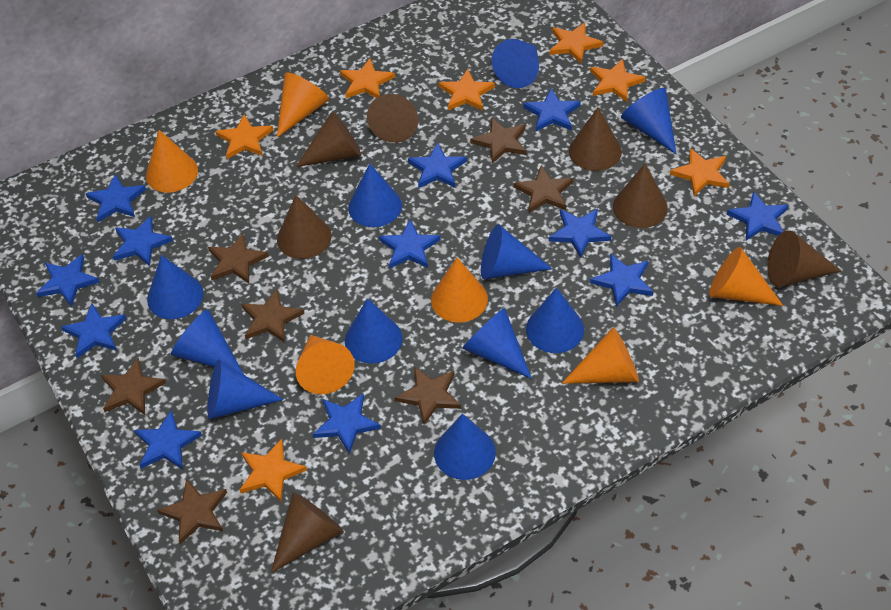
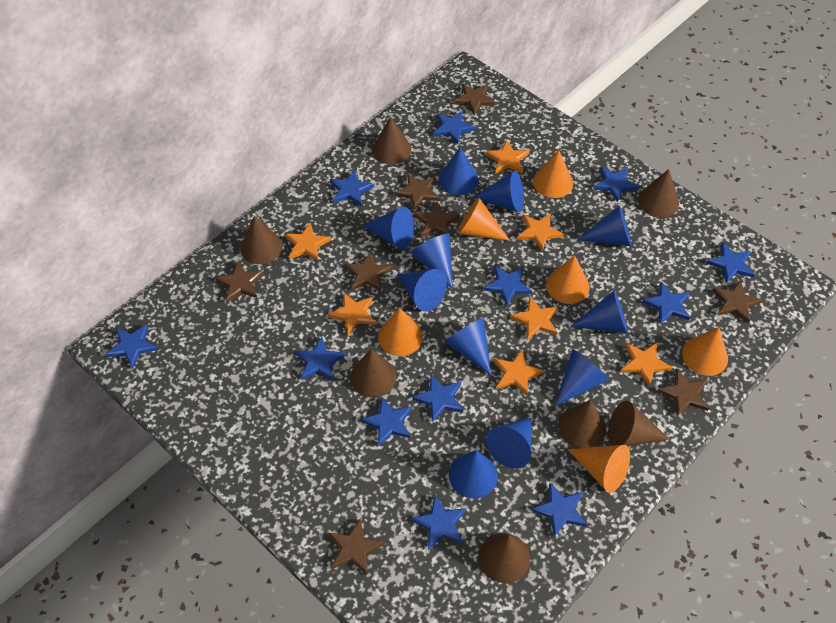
brown star: [101,358,166,415] [157,478,227,545] [208,233,269,283] [241,289,304,343] [394,367,461,425] [471,117,526,164] [514,165,573,213] = 7 -> [215,261,264,302] [328,518,384,575] [345,252,393,291] [394,173,439,210] [414,201,460,237] [453,84,496,115] [657,369,709,416] [712,280,763,323] = 8

